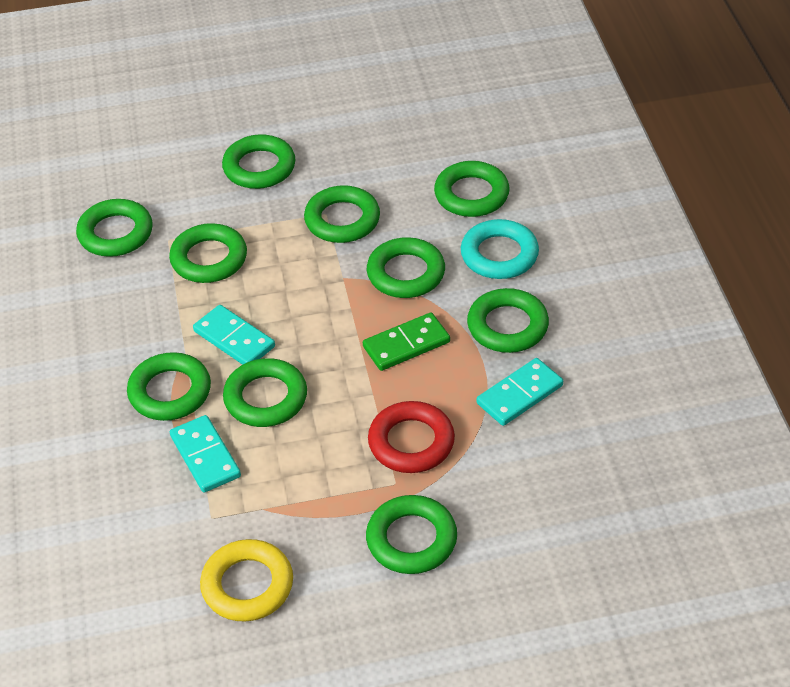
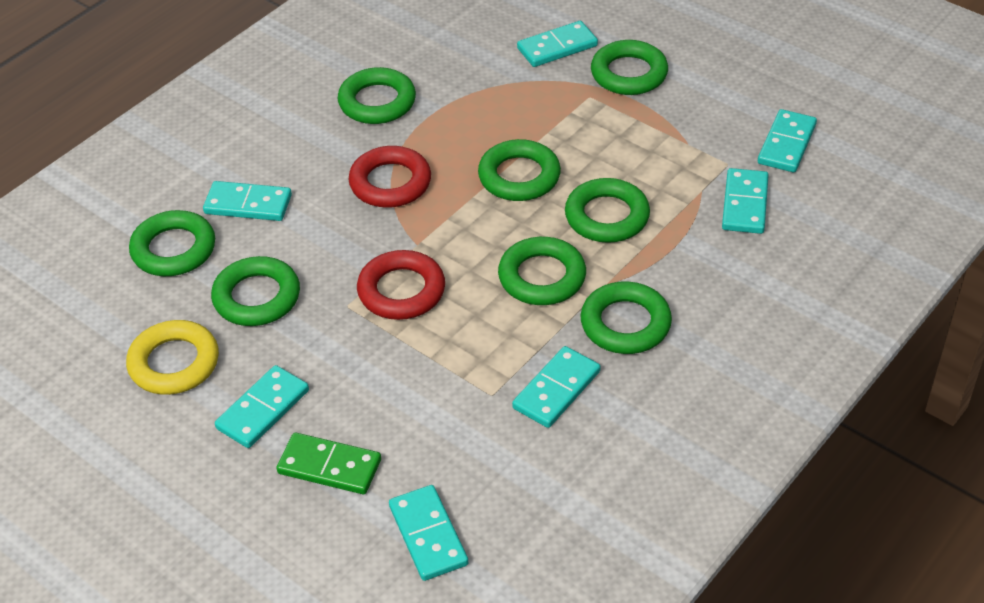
green ring: [76,199,153,257] [127,352,211,421] [169,223,247,283] [222,134,295,189] [223,358,307,427] [304,185,380,243] [366,495,457,574] [367,237,445,298] [434,161,510,217] [467,288,549,353] = 10 -> [129,210,215,276] [211,256,300,326] [338,67,416,124] [478,139,561,201] [498,237,586,305] [565,178,650,243] [581,282,672,354] [591,40,668,95] = 8
red ring: [368,401,455,473] = 1 -> [349,146,431,208] [357,250,445,320] = 2
turquoise domino: [170,415,241,492] [193,305,275,365] [477,358,563,426] = 3 -> [203,181,292,221] [215,365,309,448] [389,485,468,581] [512,346,601,428] [517,21,598,67] [722,168,769,234] [758,109,817,172] = 7
turquoise ring: [461,219,539,279] = 1 -> none = 0

